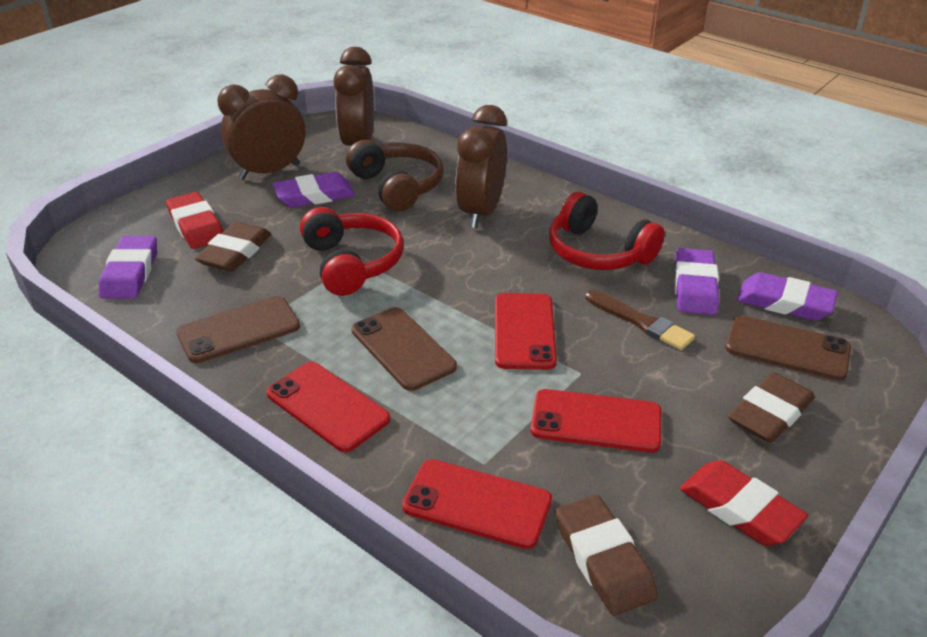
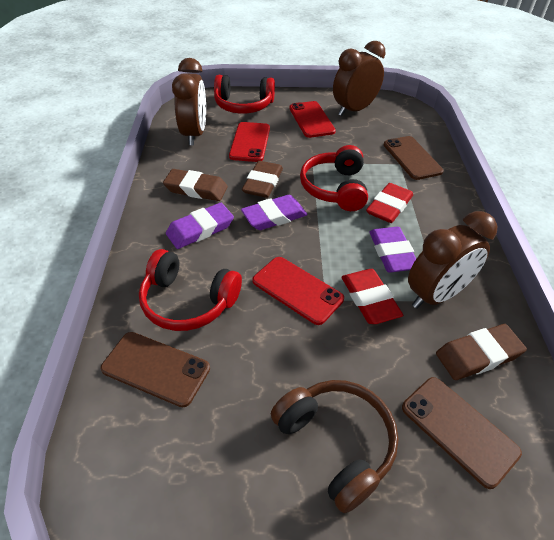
brown brush: [585,290,695,350] = 1 -> none = 0
purple eraser: [99,236,157,298] [273,172,355,207] [674,248,719,315] [737,272,838,321] = 4 -> [166,203,234,249] [241,195,308,230] [369,227,416,273] = 3
red headphones: [300,207,404,296] [549,192,665,270] = 2 -> [139,249,242,331] [214,75,275,113] [300,145,368,211] = 3
red phone: [266,362,390,452] [402,459,552,549] [495,293,557,370] [530,389,661,453] = 4 -> [229,122,270,162] [253,257,344,325] [289,101,336,138] = 3

